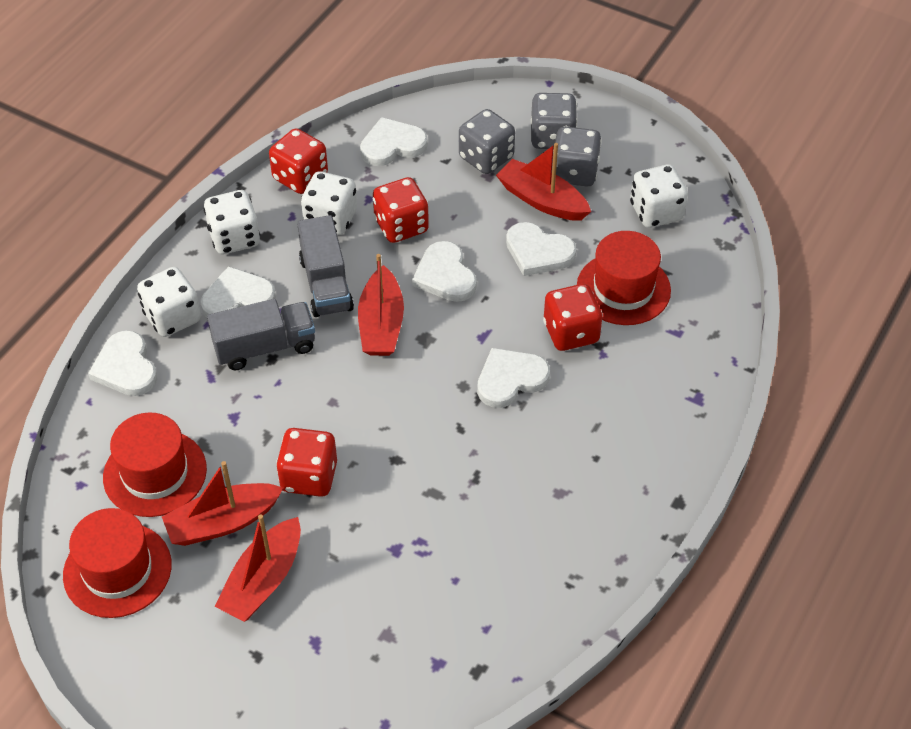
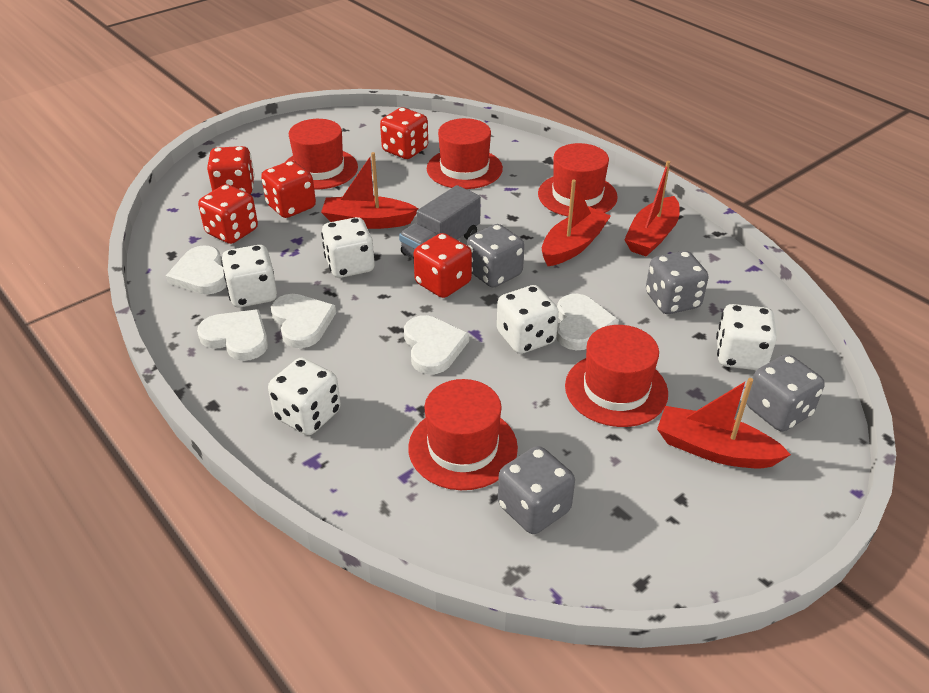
grey dice: [459,109,515,174] [531,93,577,149] [552,126,602,186] = 3 -> [467,224,524,288] [498,446,575,534] [646,251,709,314] [746,354,825,432] = 4
grey truck: [207,299,315,370] [297,215,354,317] = 2 -> [399,185,481,259] = 1
red dice: [269,128,328,194] [276,428,337,497] [373,177,429,243] [543,284,603,351] = 4 -> [198,184,258,244] [207,146,255,194] [261,161,316,218] [380,108,428,159] [413,233,472,298] = 5
red hat: [63,508,172,618] [103,413,207,517] [577,231,671,325] = 3 -> [285,119,358,190] [408,379,518,490] [427,118,503,189] [538,143,618,217] [565,325,668,427] = 5
white dice: [137,267,201,337] [203,190,260,254] [301,171,357,235] [630,164,688,228] = 4 -> [221,245,277,307] [268,358,341,435] [321,217,375,278] [497,285,559,354] [716,304,777,370] = 5
white heart: [88,330,157,396] [201,266,276,318] [360,117,428,166] [412,241,477,302] [477,348,550,408] [506,222,576,276] = 6 -> [166,245,226,294] [197,309,268,361] [271,294,336,348] [404,315,469,374] [556,294,619,350] = 5

